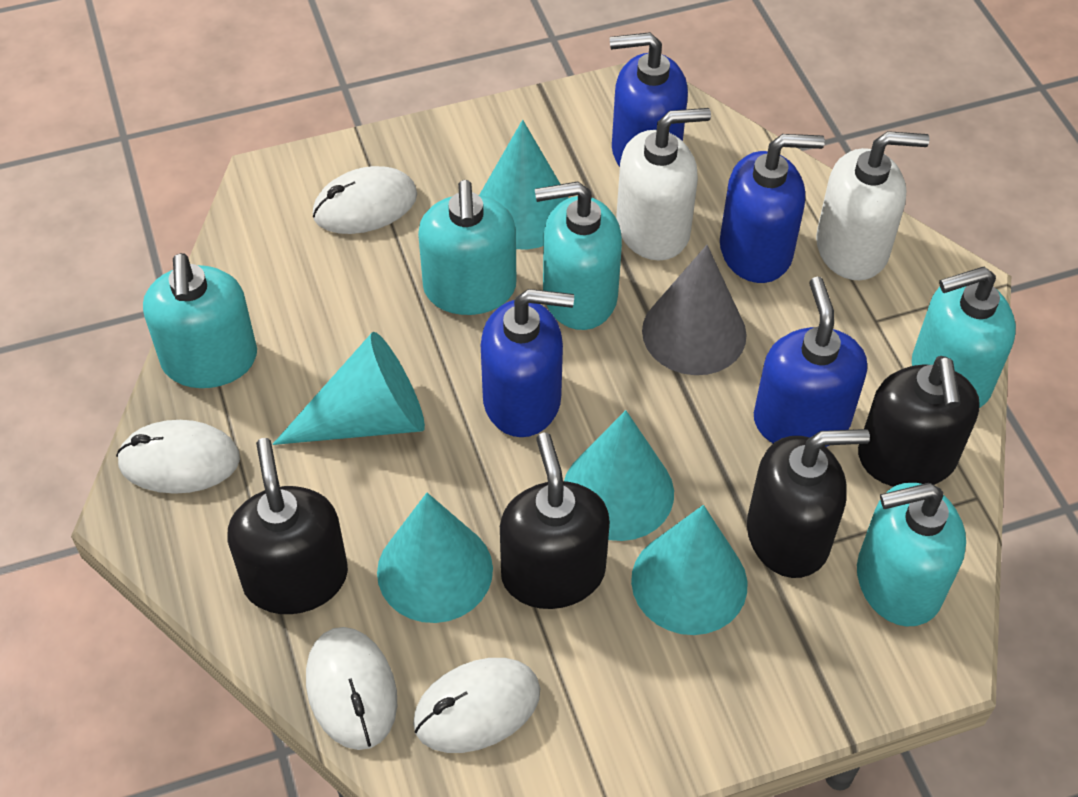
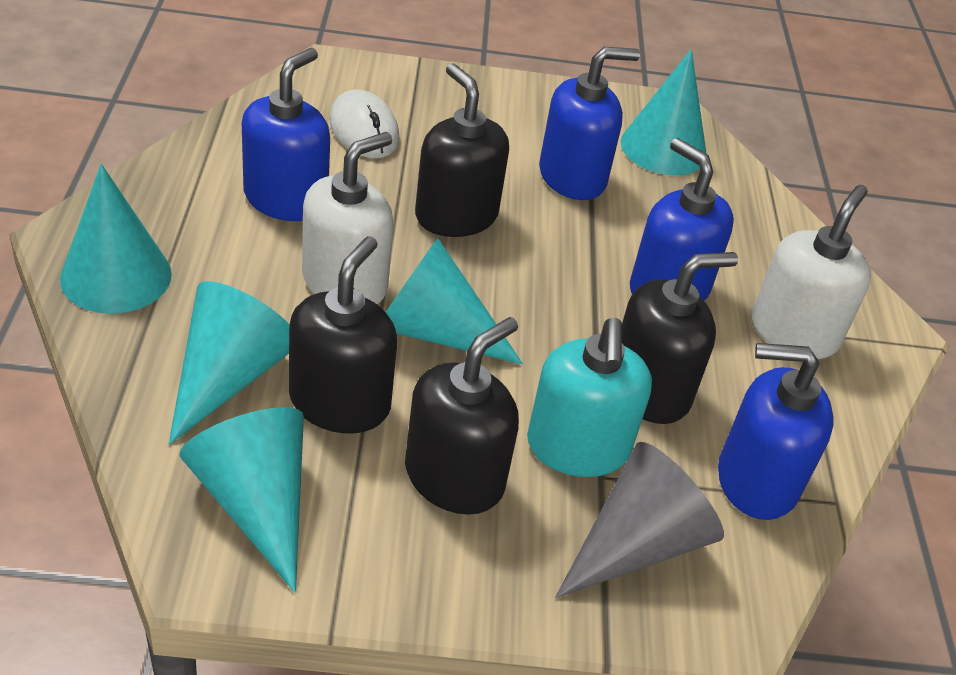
turquoise soap dispenser: [143,253,257,388] [418,180,516,315] [535,182,622,330] [857,483,966,626] [912,267,1016,408] = 5 -> [527,318,652,477] = 1
white mouse: [116,420,240,494] [306,627,397,750] [313,166,417,234] [413,658,540,753] = 4 -> [329,89,399,158] = 1

